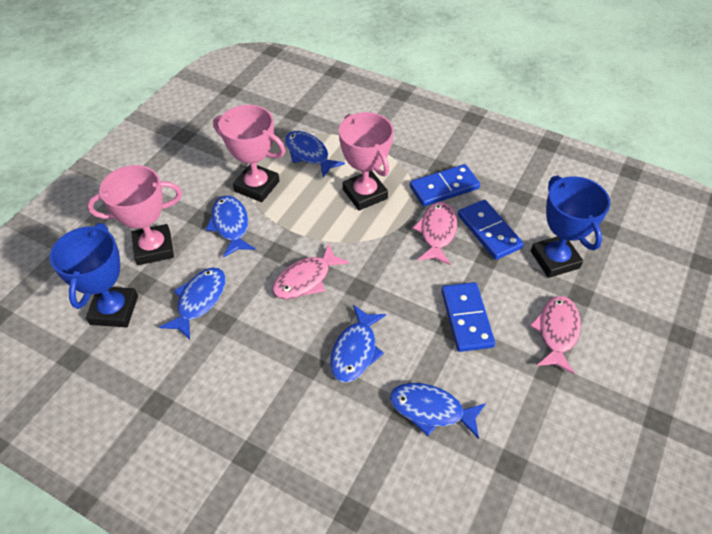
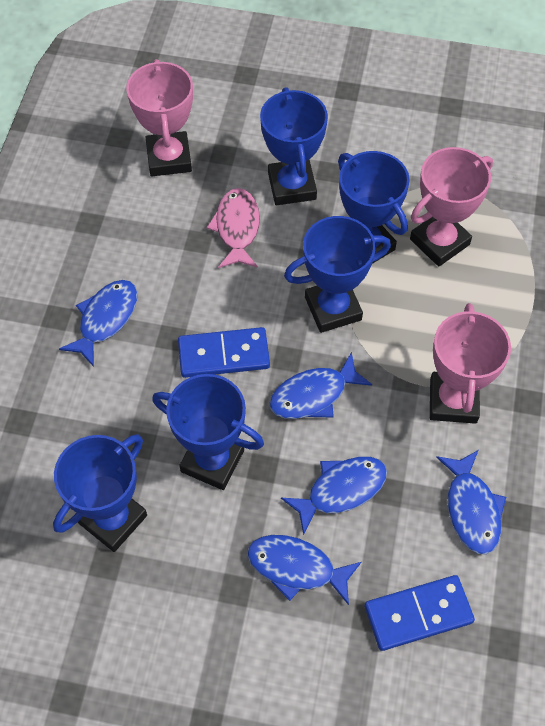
blue domino: [410,164,480,207] [441,282,495,352] [458,200,524,260] = 3 -> [178,327,270,378] [364,575,475,651] = 2
blue trophy: [50,223,138,327] [531,176,610,278] = 2 -> [53,434,147,552] [152,374,264,490] [260,87,328,205] [284,216,391,333] [338,151,410,264] = 5
pink fish: [272,243,350,299] [413,202,457,265] [530,296,581,374] = 3 -> [206,188,260,268] = 1

